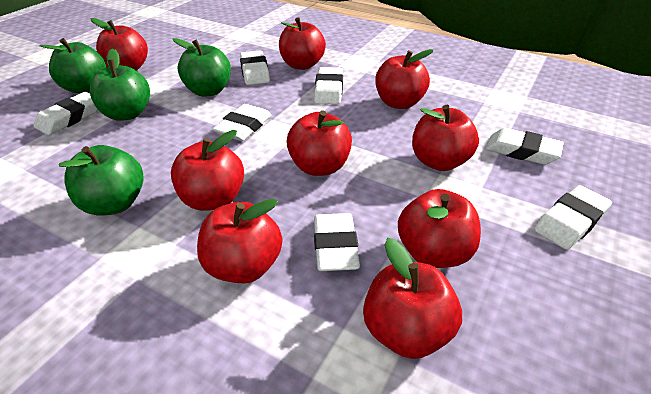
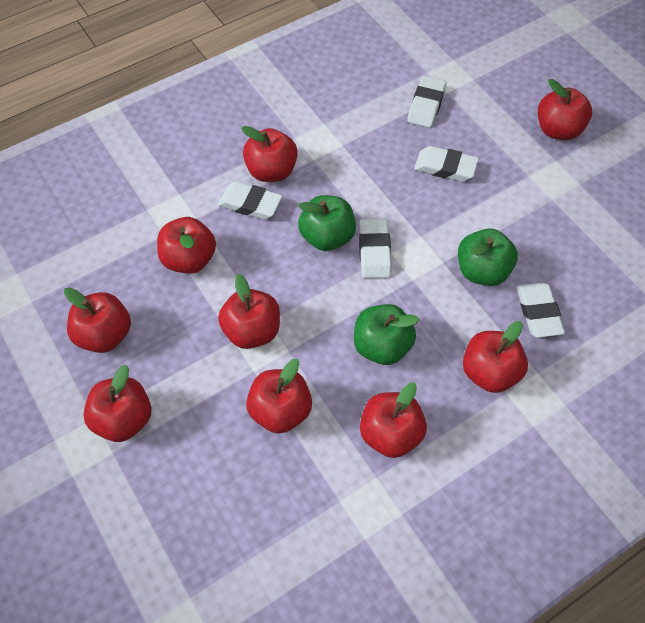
green apple: [40,38,106,93] [59,145,144,216] [90,48,150,121] [173,38,231,97] = 4 -> [298,195,356,251] [354,304,419,365] [458,228,518,286] = 3
white eraser: [34,92,97,135] [213,104,271,141] [240,50,270,85] [314,67,343,104] [314,213,360,271] [486,128,564,165] [534,185,612,250] = 7 -> [218,181,282,219] [359,219,392,279] [407,76,446,128] [414,146,479,182] [517,283,565,338] = 5

